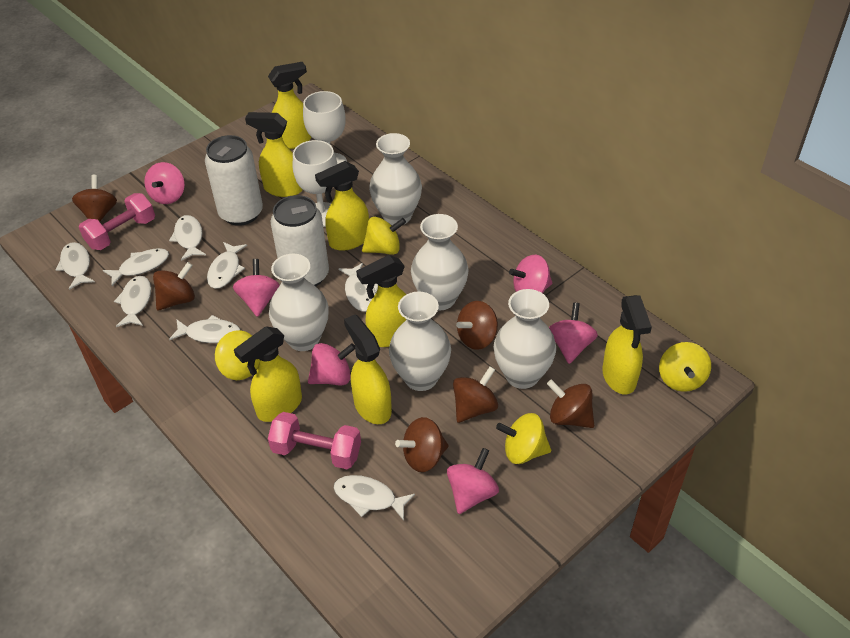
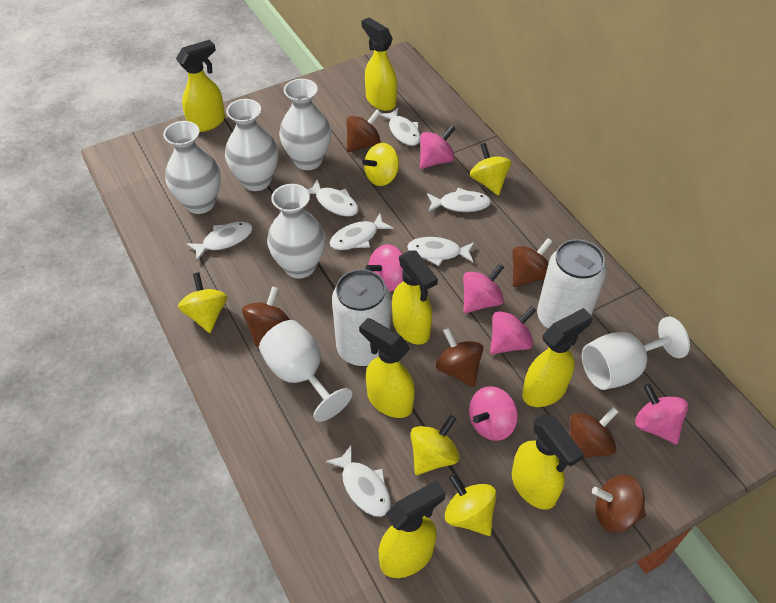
pink dumbbell: [79,193,155,250] [268,412,361,469] = 2 -> none = 0
white fish: [55,242,95,290] [103,248,169,286] [114,276,151,327] [169,215,206,261] [169,315,241,343] [207,242,247,289] [334,475,415,521] [338,263,378,312] = 8 -> [186,222,253,261] [307,179,359,217] [326,444,391,517] [330,213,394,250] [379,108,421,146] [407,237,474,266] [427,188,491,212] = 7
white vase: [269,254,329,351] [369,133,422,225] [389,292,451,391] [411,214,469,310] [494,289,556,389] = 5 -> [163,121,221,214] [225,99,278,191] [267,184,326,279] [279,79,331,170] = 4
yellow spinning top: [215,330,259,380] [362,217,406,255] [496,413,551,464] [659,342,711,392] = 4 -> [178,272,227,333] [362,143,399,186] [411,415,459,475] [445,473,497,536] [470,143,511,195] = 5

